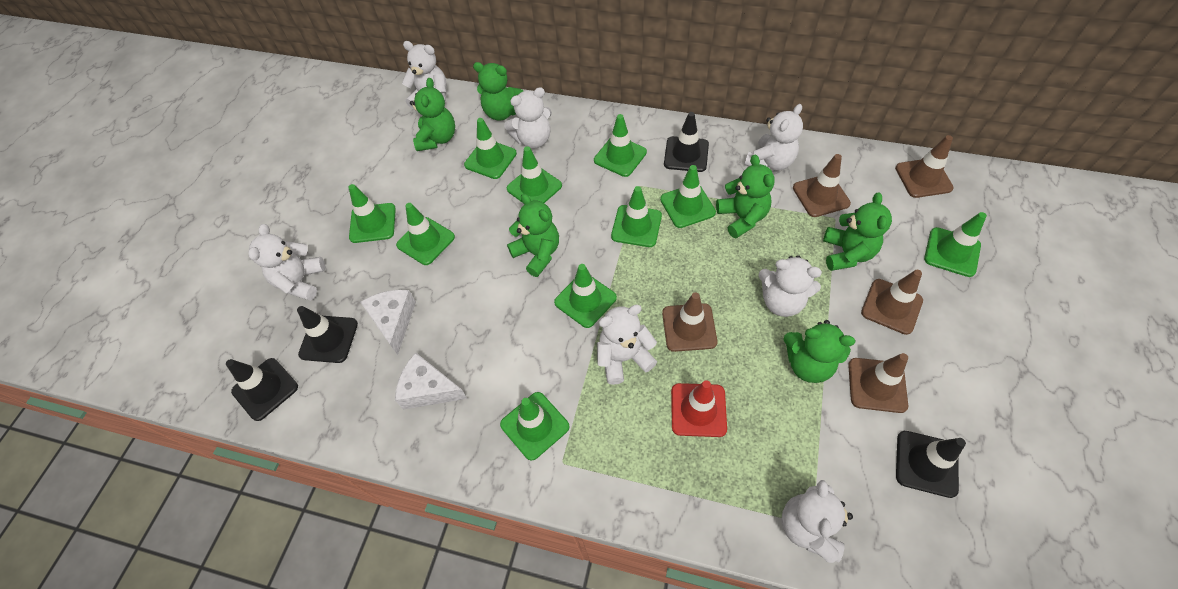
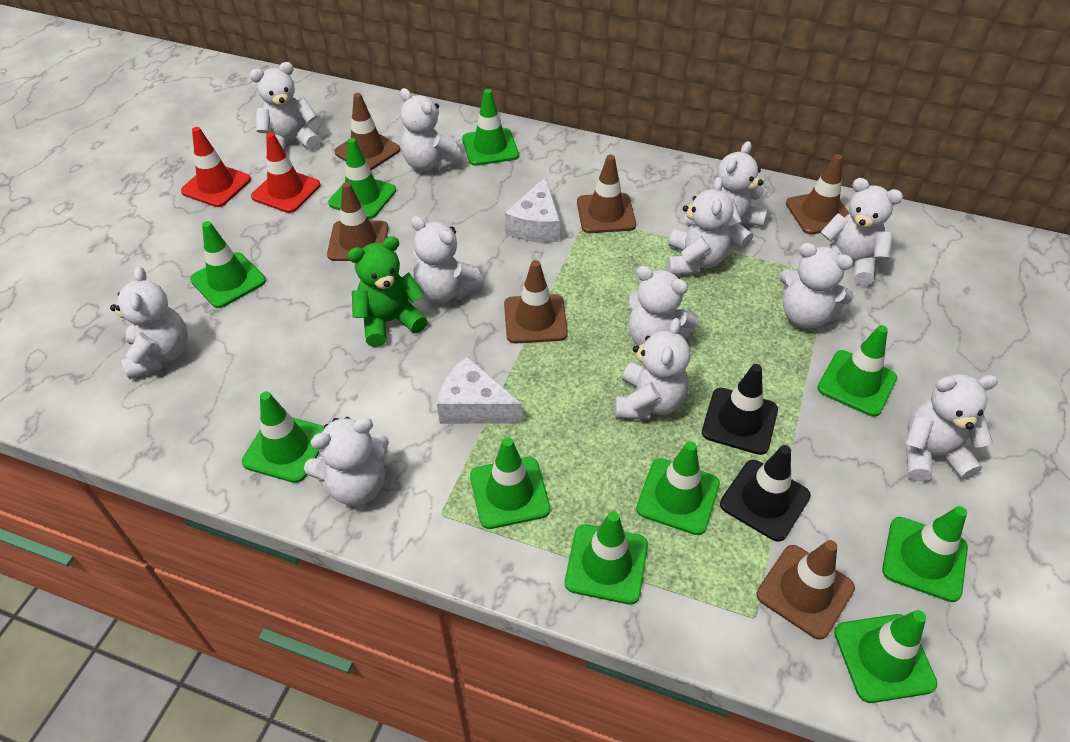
black traffic cone: [226,358,298,421] [297,306,358,363] [664,112,709,172] [896,431,966,498] = 4 -> [702,364,778,455] [720,445,811,542] = 2
brown traffic cone: [662,292,717,352] [793,154,851,217] [848,353,908,413] [861,270,923,335] [895,135,954,198] = 5 -> [327,182,388,261] [334,93,400,170] [504,260,568,344] [577,155,636,233] [756,540,855,640] [786,154,850,235] = 6
green teddy bear: [410,78,455,151] [473,62,523,121] [507,194,559,277] [716,155,775,238] [783,320,855,383] [823,192,892,271] = 6 -> [348,236,427,347] = 1
red traffic cone: [671,380,727,437] = 1 -> [181,127,251,207] [251,132,320,213] = 2
white teddy bear: [248,224,325,301] [402,41,447,109] [504,87,552,148] [597,305,657,385] [745,104,803,170] [758,255,822,317] [782,480,853,563] = 7 -> [110,266,188,379] [250,62,320,151] [304,417,389,506] [400,88,463,172] [411,216,484,303] [615,318,690,420] [628,266,699,346] [667,177,734,275] [712,141,767,249] [779,243,854,328] [821,178,903,286] [905,374,998,482] = 12

